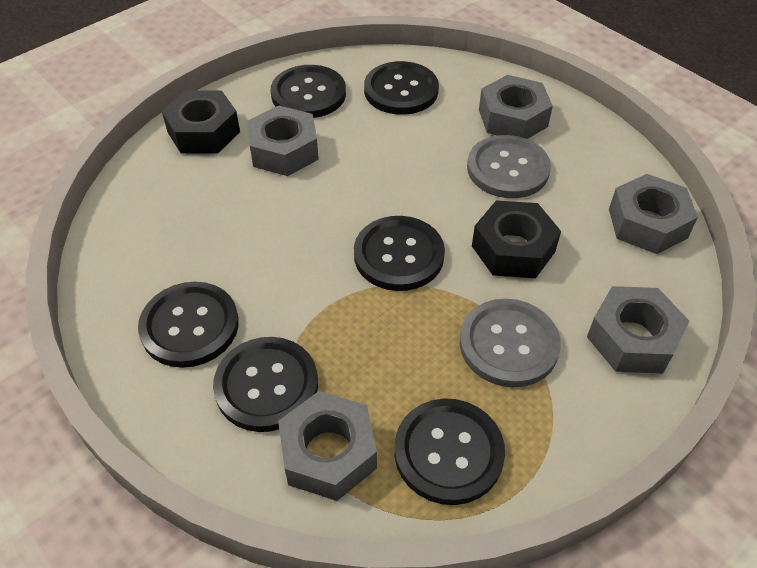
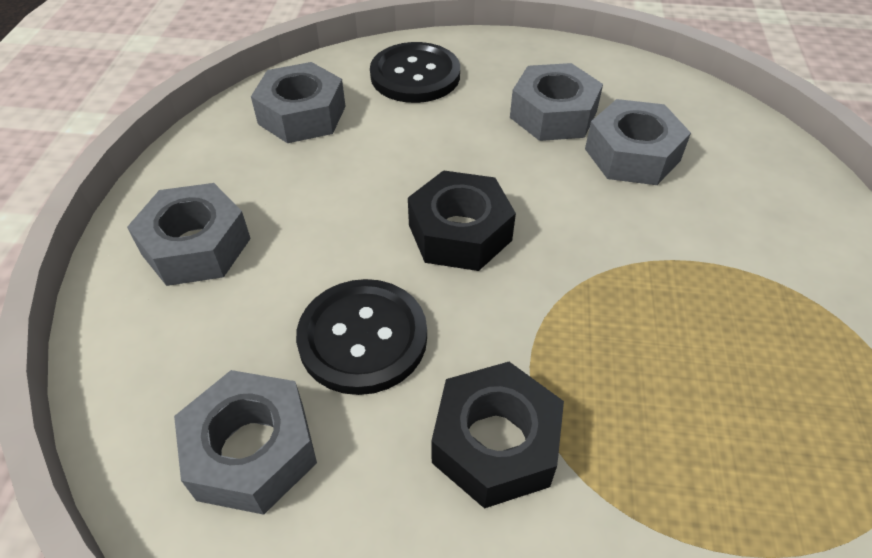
black button: [138,282,239,368] [213,337,318,432] [271,65,346,118] [354,216,445,291] [364,61,439,115] [394,399,505,505] = 6 -> [296,279,427,395] [370,42,460,103] = 2
grey button: [459,299,561,387] [467,135,551,198] = 2 -> none = 0

